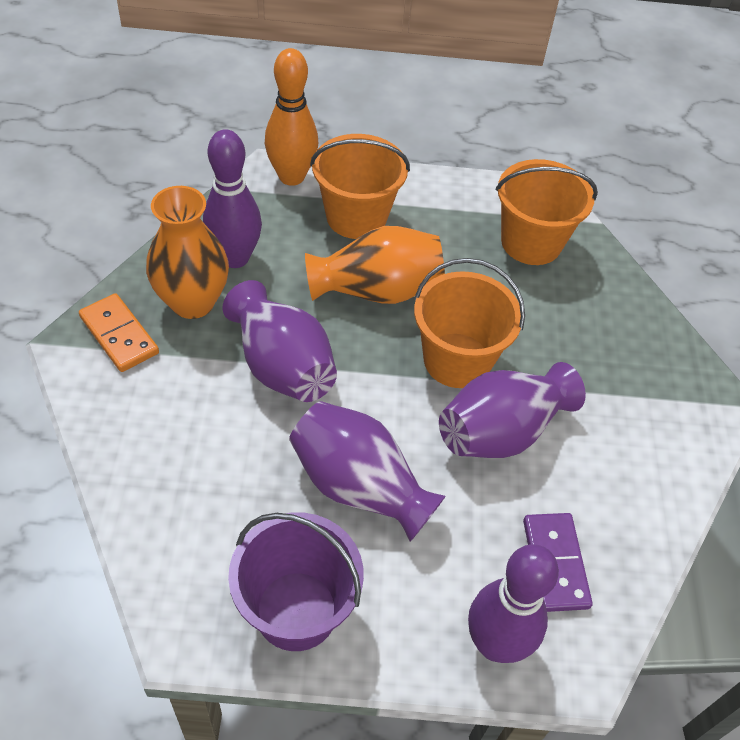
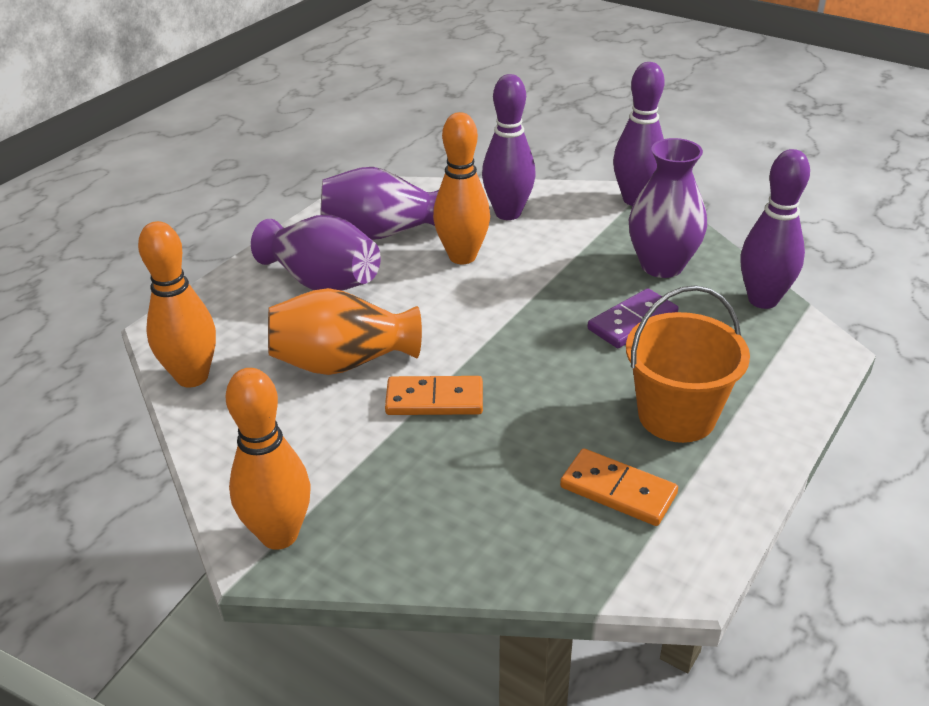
orange bowling pin: [265,48,318,186] = 1 -> [138,221,216,388] [226,368,311,550] [433,112,490,264] = 3
orange bucket: [310,134,410,239] [414,258,525,388] [496,159,598,265] = 3 -> [626,285,750,443] = 1
orange domino: [79,293,159,372] = 1 -> [385,376,483,415] [560,449,678,526] = 2
orange vase: [146,186,229,319] [305,226,445,304] = 2 -> [268,288,422,375] = 1
purple bowling pin: [203,129,262,268] [468,544,559,663] = 2 -> [482,74,536,220] [613,62,665,206] [740,149,810,309] = 3
purple bucket: [228,512,364,651] = 1 -> none = 0

